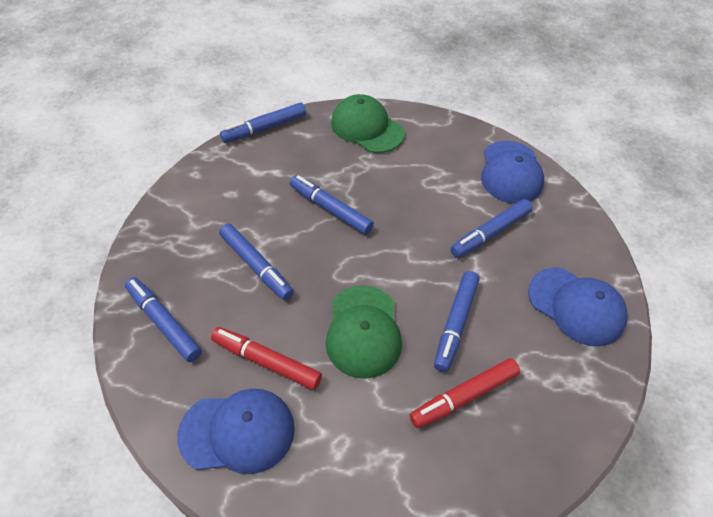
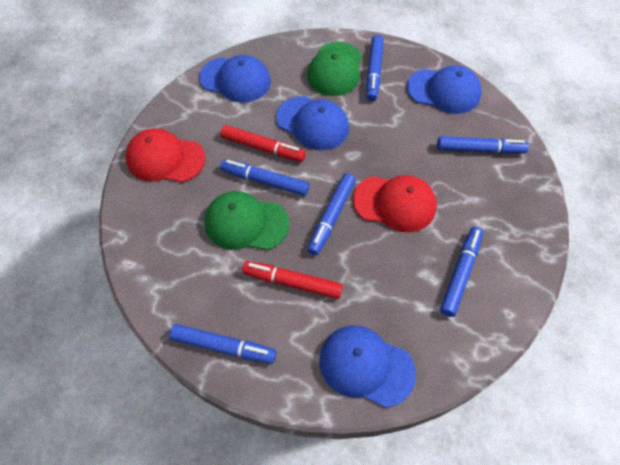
blue cap: [177,389,295,474] [481,141,544,204] [528,267,628,346] = 3 -> [199,55,271,103] [276,96,349,150] [320,325,416,408] [407,65,481,114] = 4
red cap: none = 0 -> [126,128,206,183] [353,175,437,232] = 2

